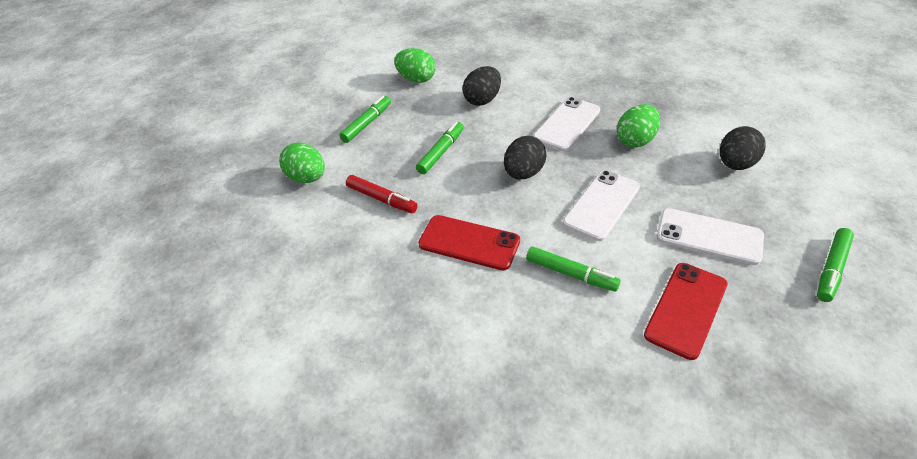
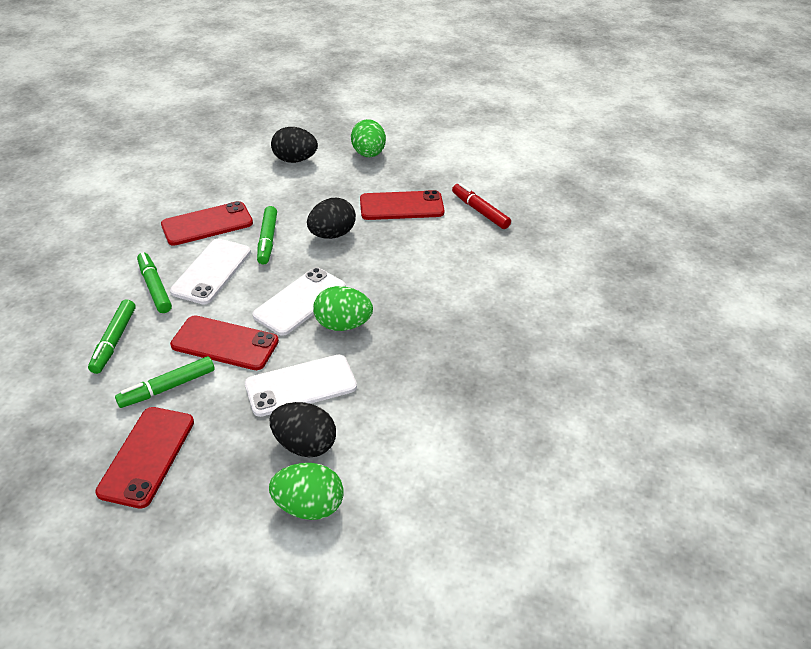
red phone: [418,215,520,271] [644,263,728,360] = 2 -> [95,407,194,508] [161,201,253,246] [170,315,279,370] [360,190,445,220] = 4

